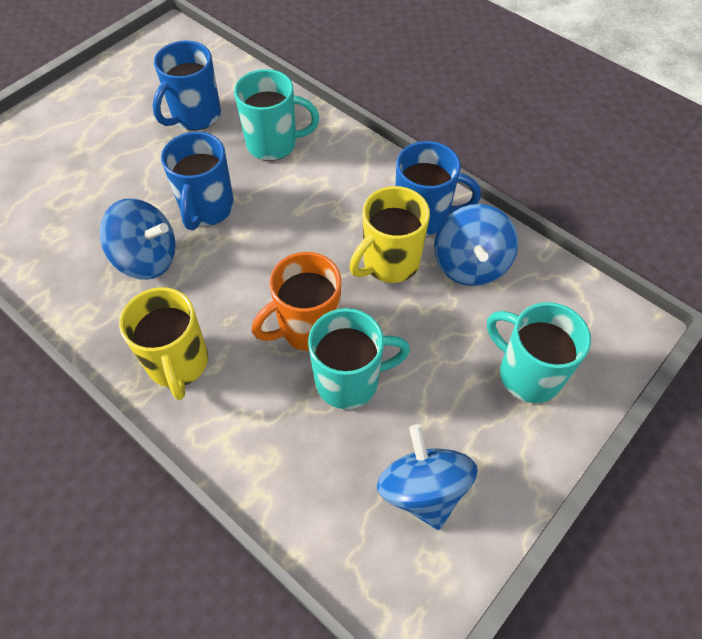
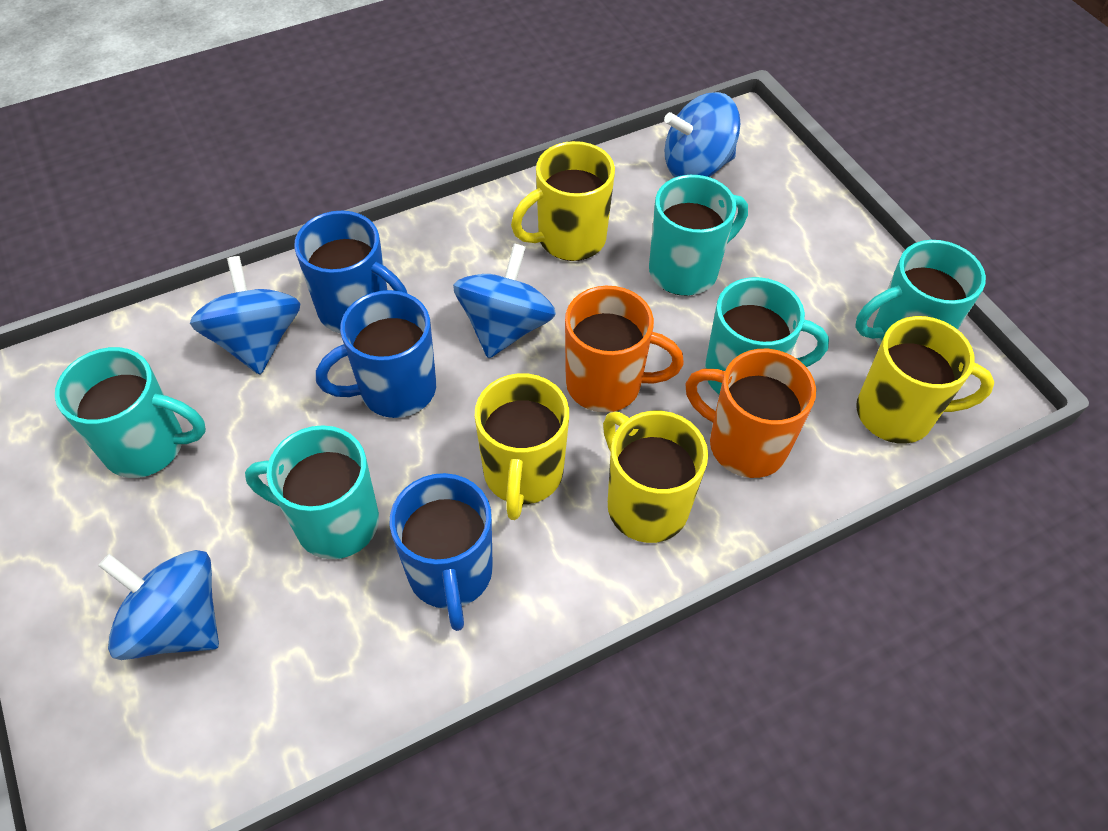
blue spinning top: [99,198,176,280] [377,424,478,530] [434,204,518,286] = 3 -> [98,550,219,660] [190,256,301,374] [453,243,556,358] [664,92,740,177] = 4
orange mug: [252,252,341,351] = 1 -> [565,286,684,413] [685,349,816,478] = 2
turquoise mug: [234,69,319,161] [308,308,410,409] [487,302,591,403] = 3 -> [55,347,206,478] [245,425,379,559] [649,175,748,296] [705,277,829,394] [855,240,986,346] = 5
yellow mug: [119,287,208,400] [349,186,430,283] = 2 -> [475,373,569,520] [511,141,615,261] [603,411,708,543] [856,316,994,444] = 4

